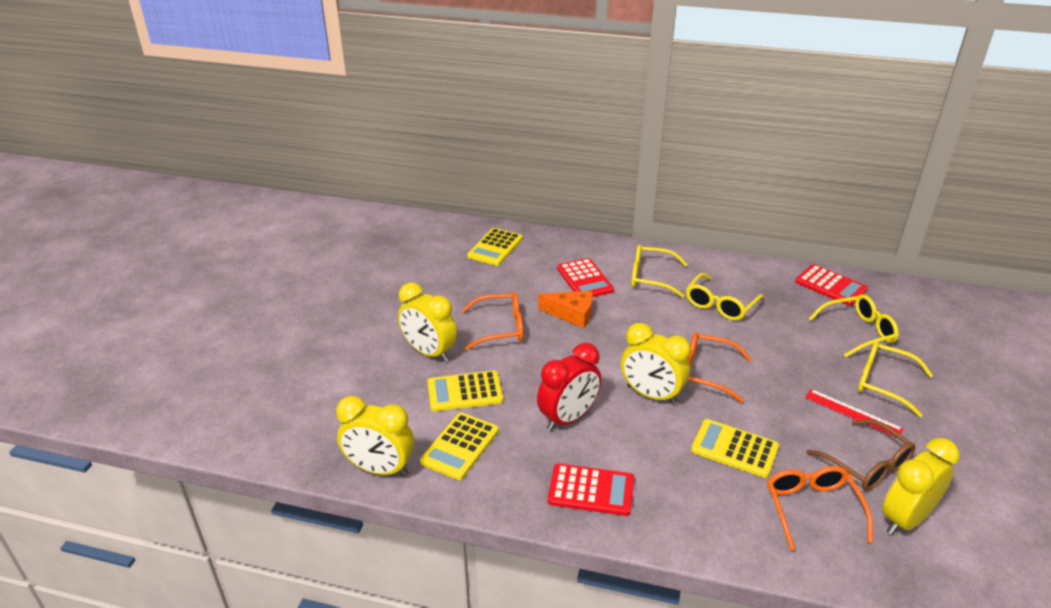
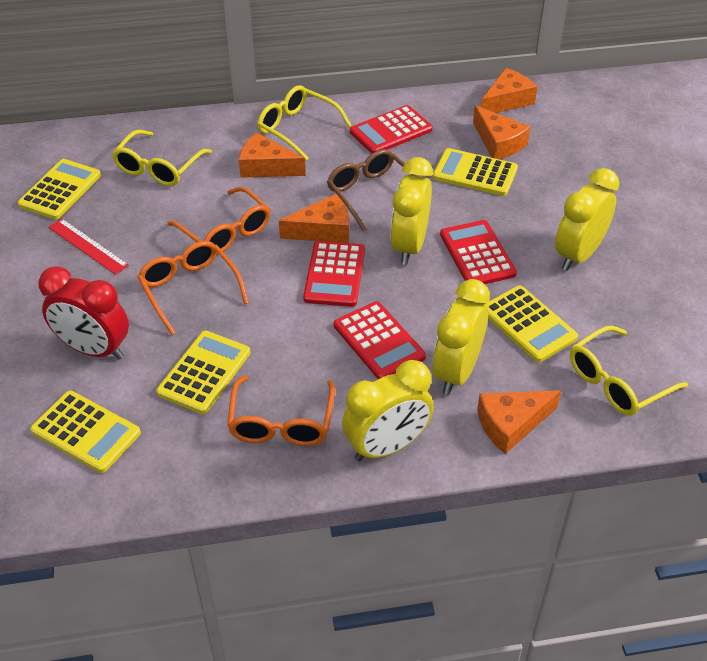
orange cheese: [538,291,593,328] = 1 -> [239,133,306,178] [279,194,349,243] [473,105,530,159] [477,390,561,454] [481,68,537,113] = 5
red calculator: [548,464,634,516] [557,258,614,297] [795,264,868,306] = 3 -> [303,241,365,307] [334,301,426,379] [350,105,433,154] [440,220,517,284] = 4
yellow calculator: [420,412,499,480] [427,371,503,411] [467,228,523,266] [691,419,779,478] = 4 -> [18,159,101,220] [30,391,141,473] [156,331,250,414] [433,148,518,196] [485,285,578,362] = 5
yellow glasses: [631,244,688,298] [686,273,764,320] [808,294,899,358] [858,341,933,417] = 4 -> [112,130,212,186] [257,85,352,161] [570,326,688,416] = 3

